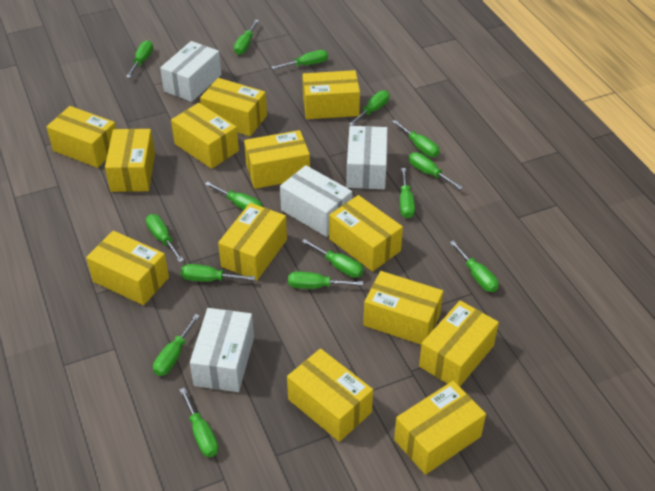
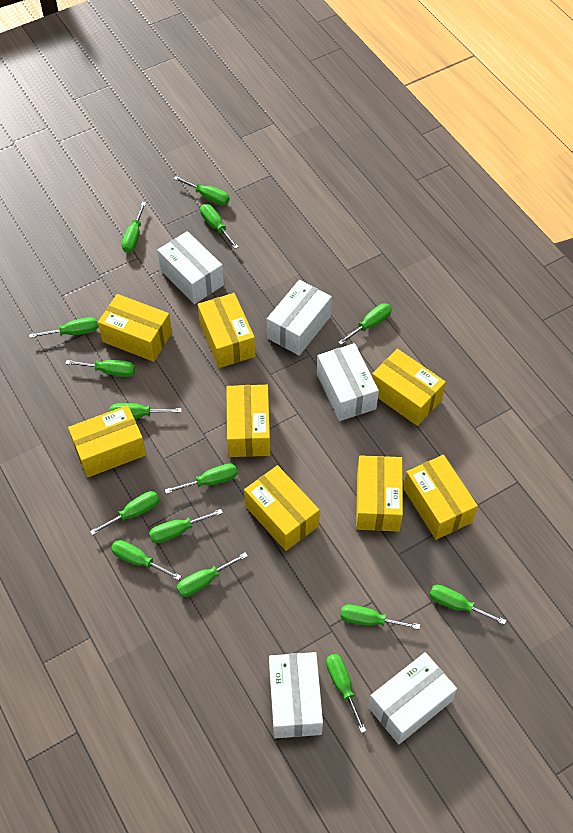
white box: [160,41,221,102] [190,308,254,392] [280,165,352,237] [346,126,388,189] = 4 -> [157,231,224,304] [267,280,332,356] [269,652,323,738] [317,343,379,421] [368,652,457,744] = 5
yellow box: [46,106,116,168] [86,231,169,305] [105,129,155,192] [171,103,239,169] [200,78,267,136] [218,203,287,280] [244,130,310,189] [287,348,373,442] [302,70,360,119] [329,195,403,272] [363,271,443,345] [394,381,486,475] [419,300,499,387] = 13 -> [68,405,146,478] [98,294,172,362] [198,293,256,368] [226,385,270,457] [244,465,320,551] [356,455,403,532] [372,349,446,426] [403,455,478,540] = 8

